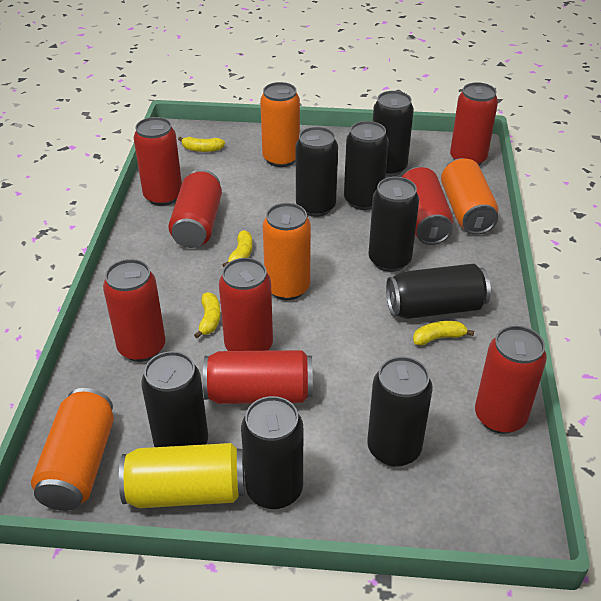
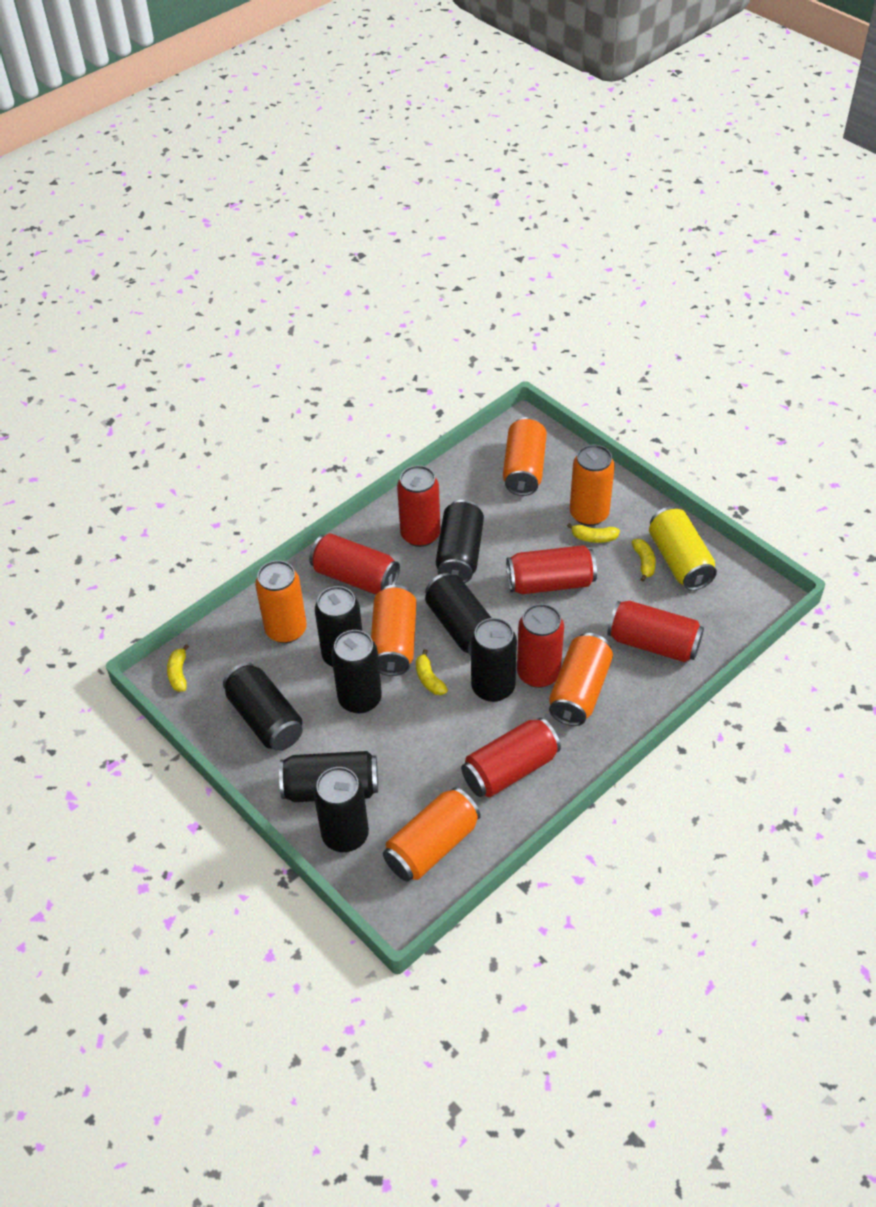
orange can: [31,388,114,511] [260,82,300,167] [263,203,311,300] [441,158,499,235] = 4 -> [255,560,307,643] [371,585,416,676] [383,787,481,882] [503,417,547,496] [549,633,613,726] [570,445,615,526] = 6
red can: [103,259,166,362] [134,117,182,206] [169,169,222,248] [203,350,313,404] [219,258,273,351] [402,167,454,245] [450,82,498,165] [475,326,547,434] = 8 -> [309,533,400,594] [397,465,440,547] [461,718,561,797] [506,545,597,594] [517,604,564,688] [607,601,704,662] = 6

